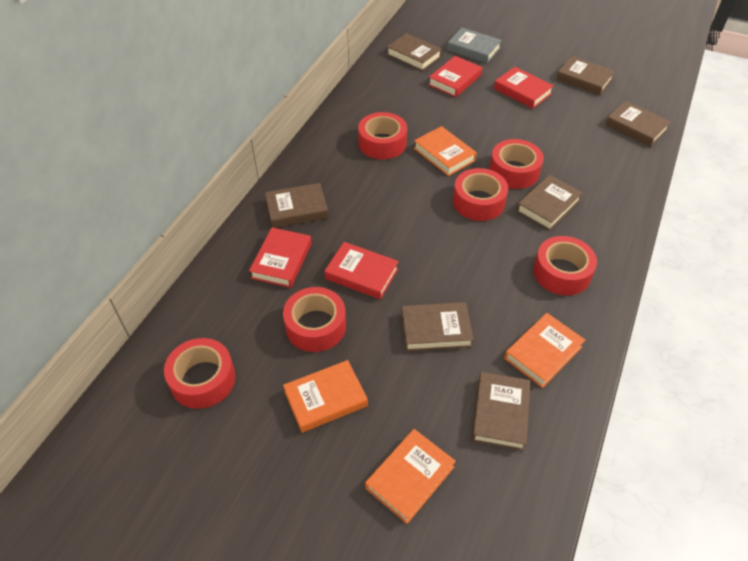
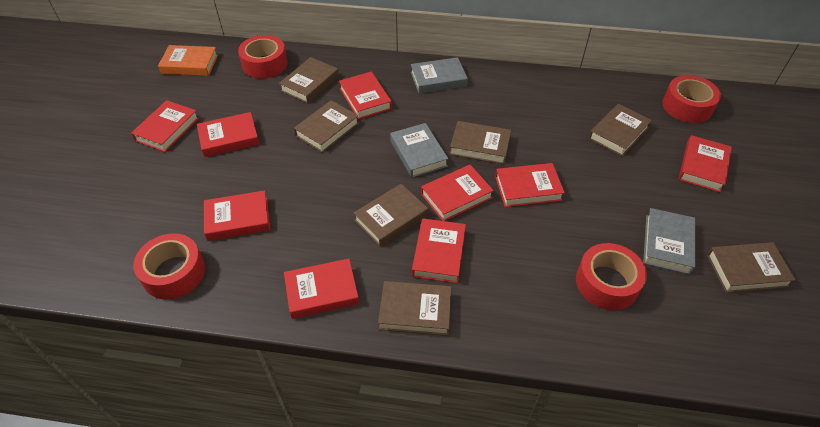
grey book: [447,28,502,63] = 1 -> [390,123,448,178] [411,57,468,94] [643,208,695,274] = 3
orange book: [283,360,368,433] [365,429,456,524] [414,126,477,176] [504,313,585,388] = 4 -> [158,45,218,76] = 1
red book: [249,227,312,288] [325,242,399,299] [428,56,482,97] [494,67,554,109] = 4 -> [131,100,199,152] [197,112,260,157] [204,190,270,241] [284,259,359,319] [339,72,392,119] [412,219,466,283] [421,165,494,221] [495,163,565,207] [678,135,732,192] = 9
red tape: [164,338,236,409] [283,287,346,352] [358,112,407,159] [453,168,508,221] [489,139,544,189] [533,236,597,296] = 6 -> [133,233,205,299] [238,35,288,79] [576,243,647,310] [663,75,721,123] = 4

